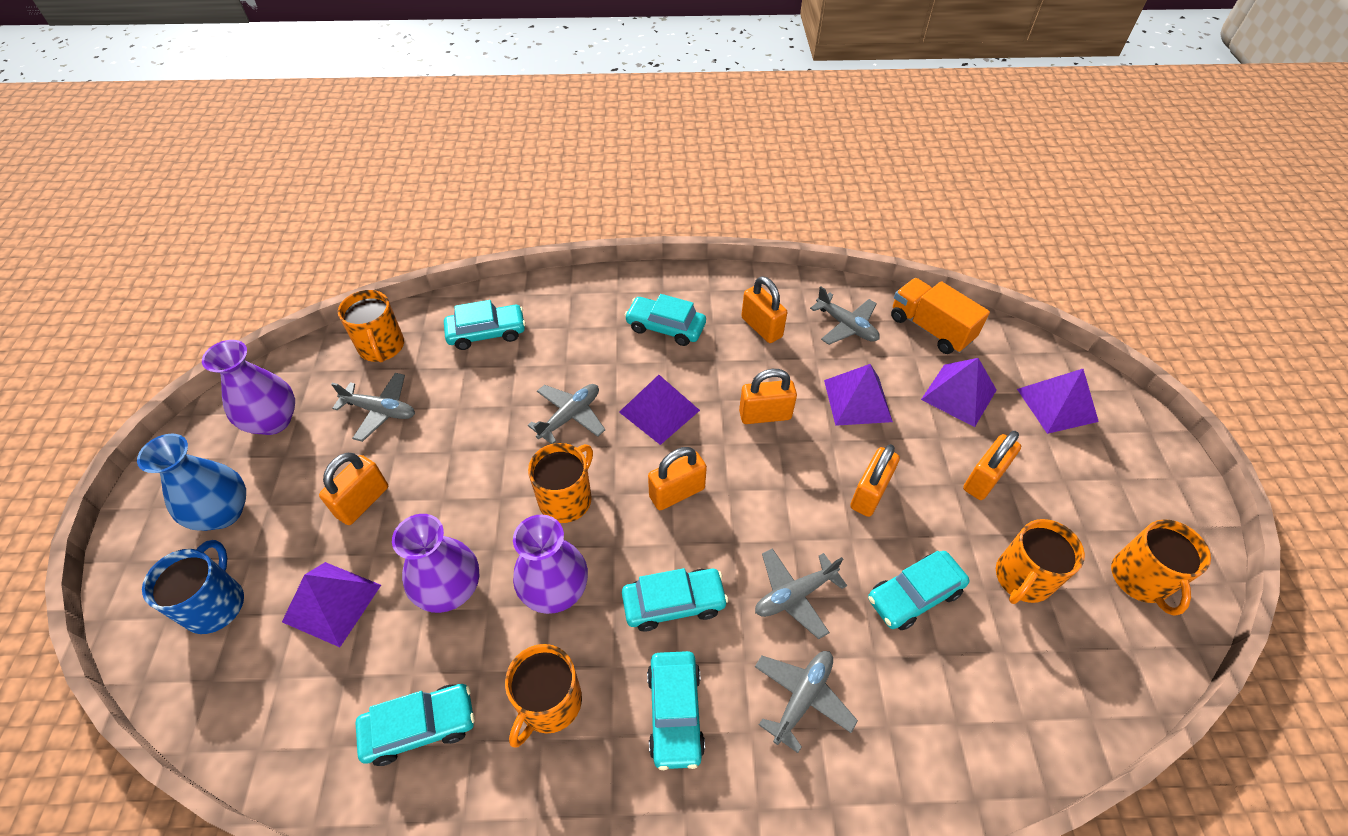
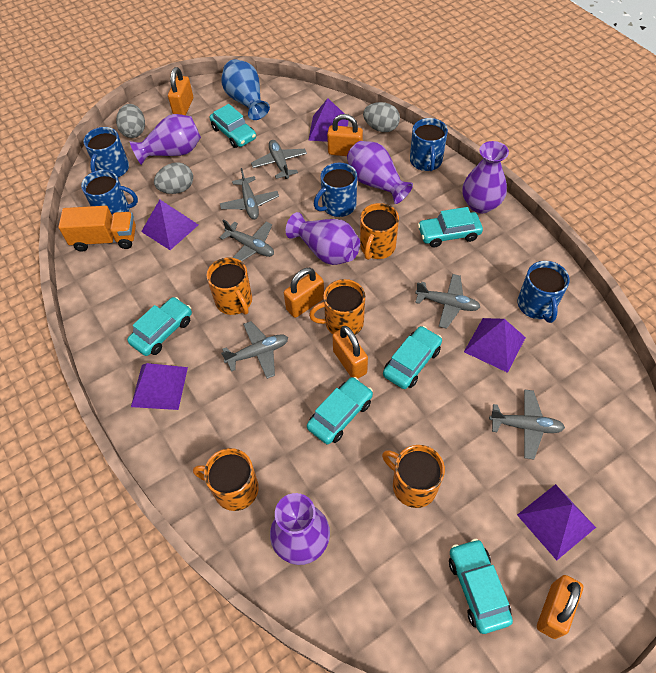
blue mug: [142,540,244,634] = 1 -> [81,170,138,215] [84,127,129,177] [314,163,357,217] [410,118,448,171] [517,261,570,323] = 5
grey egg: none = 0 -> [116,104,145,138] [154,162,193,194] [363,102,400,132] = 3
grey plane: [331,373,415,442] [528,384,605,444] [755,548,847,639] [755,651,858,753] [810,286,880,345] = 5 -> [219,219,274,261] [220,168,279,219] [221,321,288,379] [251,140,307,179] [415,274,480,329] [489,389,565,460] = 6
orange padlock: [319,453,388,525] [648,447,707,510] [739,369,797,424] [741,276,787,343] [850,444,900,517] [963,431,1021,500] = 6 -> [168,67,193,115] [284,268,324,318] [327,114,363,156] [332,326,368,378] [537,575,583,639] = 5
purple vase: [202,340,295,435] [392,514,479,613] [513,515,588,614] = 3 -> [130,114,201,165] [270,493,330,565] [286,212,360,265] [347,141,413,204] [462,141,509,213] = 5

